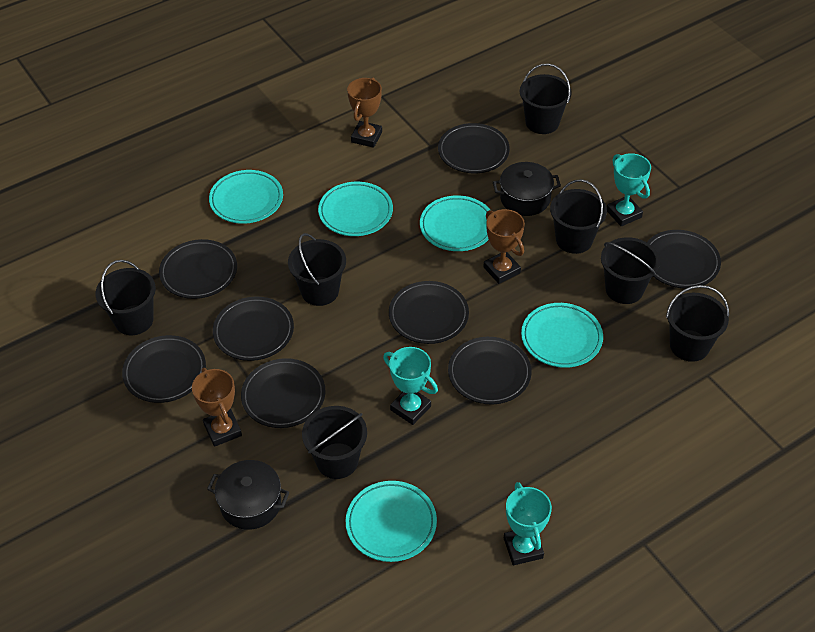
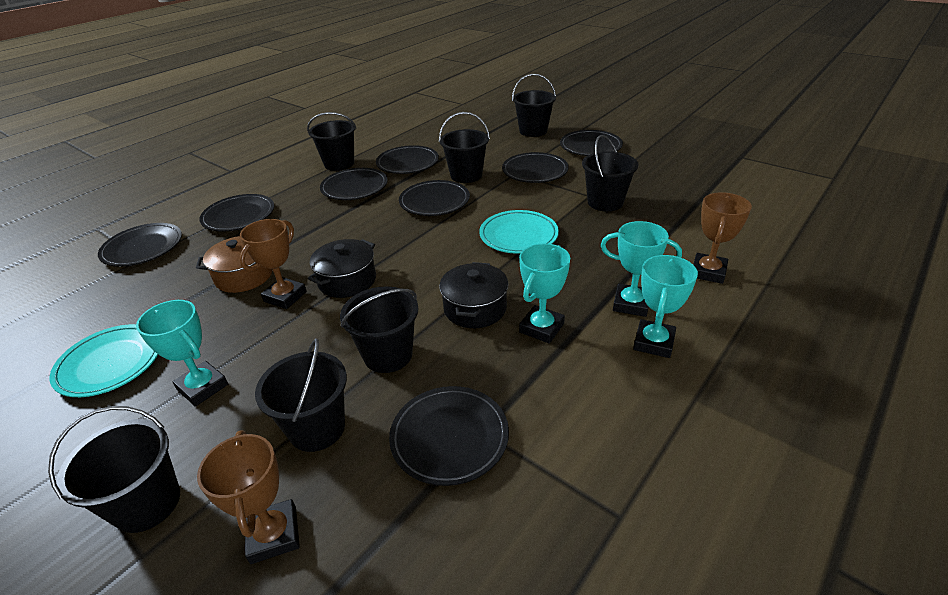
brown pot: none = 0 -> [196,236,273,293] = 1
turquoise plate: [209,170,283,224] [318,182,393,236] [346,481,437,562] [420,195,490,251] [521,303,603,368] = 5 -> [49,324,158,397] [479,210,559,254] = 2
turquoise trophy: [383,347,438,425] [504,482,552,565] [607,153,651,227] = 3 -> [136,300,228,407] [519,243,570,344] [600,221,682,317] [633,255,698,358] = 4

